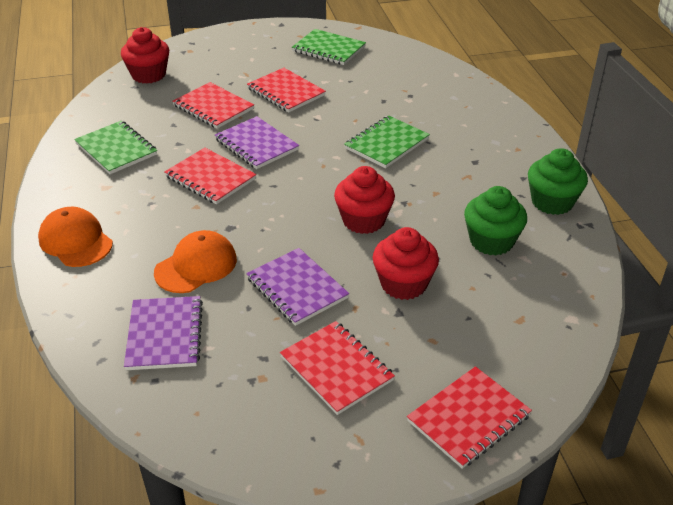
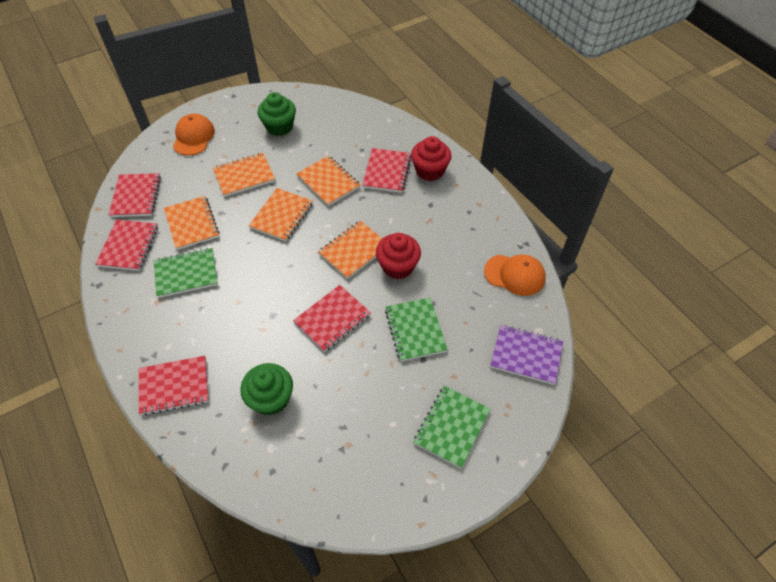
orange notebook: none = 0 -> [164,196,219,250] [213,153,275,197] [249,188,313,241] [296,156,360,206] [318,221,383,279] = 5
purple notebook: [124,296,203,370] [215,116,299,169] [246,248,349,326] = 3 -> [490,325,563,385] = 1
red cupcake: [121,27,169,84] [334,166,395,234] [373,227,439,300] = 3 -> [376,233,421,279] [411,136,452,181] = 2

